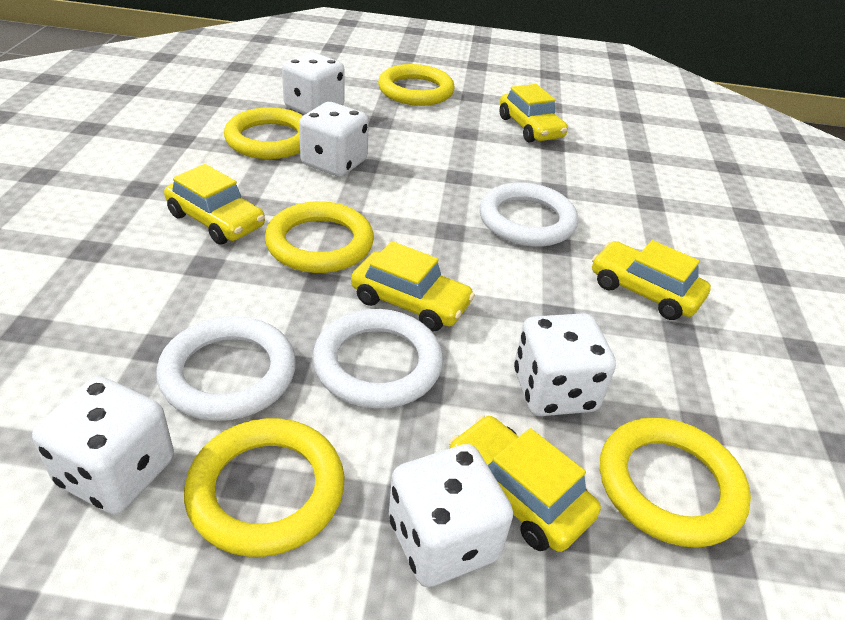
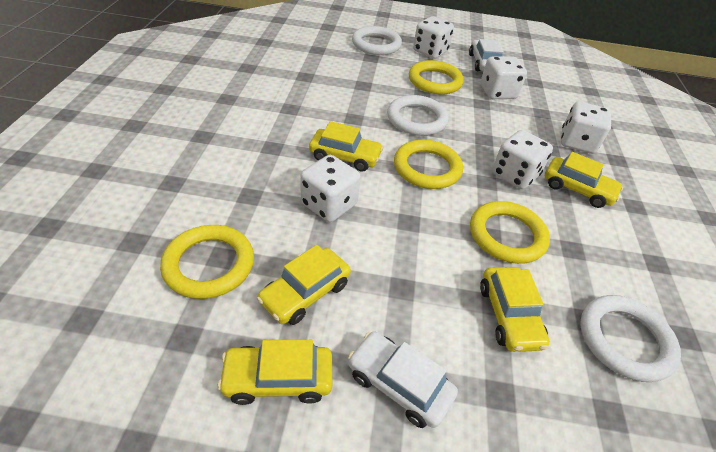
white car: none = 0 -> [348,331,458,428] [469,39,504,71] = 2
yellow ring: [184,418,344,557] [224,107,303,159] [265,201,374,273] [378,64,455,106] [600,417,751,548] = 5 -> [160,225,254,299] [394,140,463,189] [409,60,464,94] [470,201,550,264] = 4

